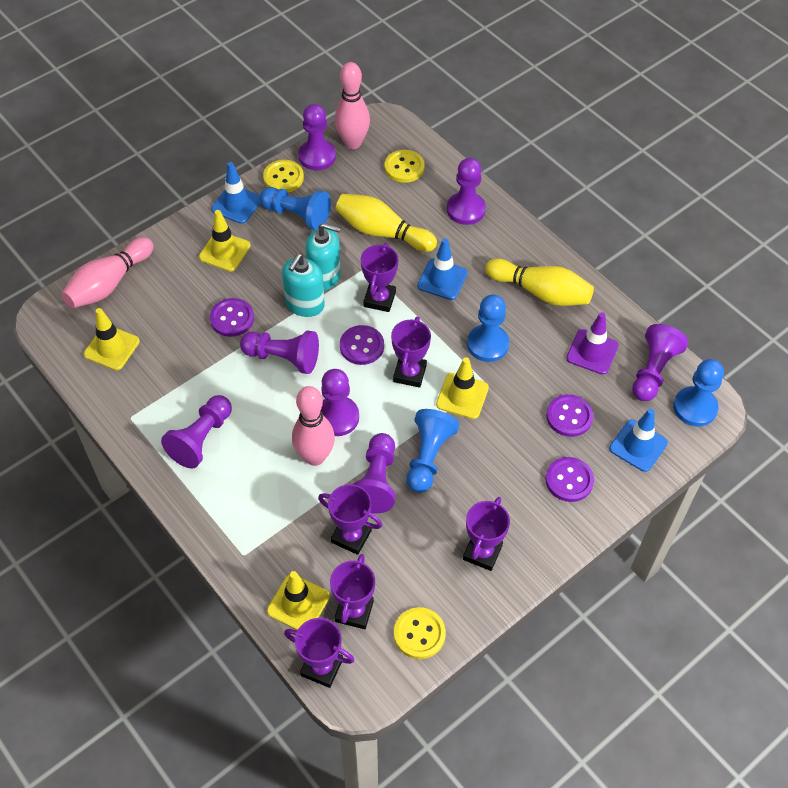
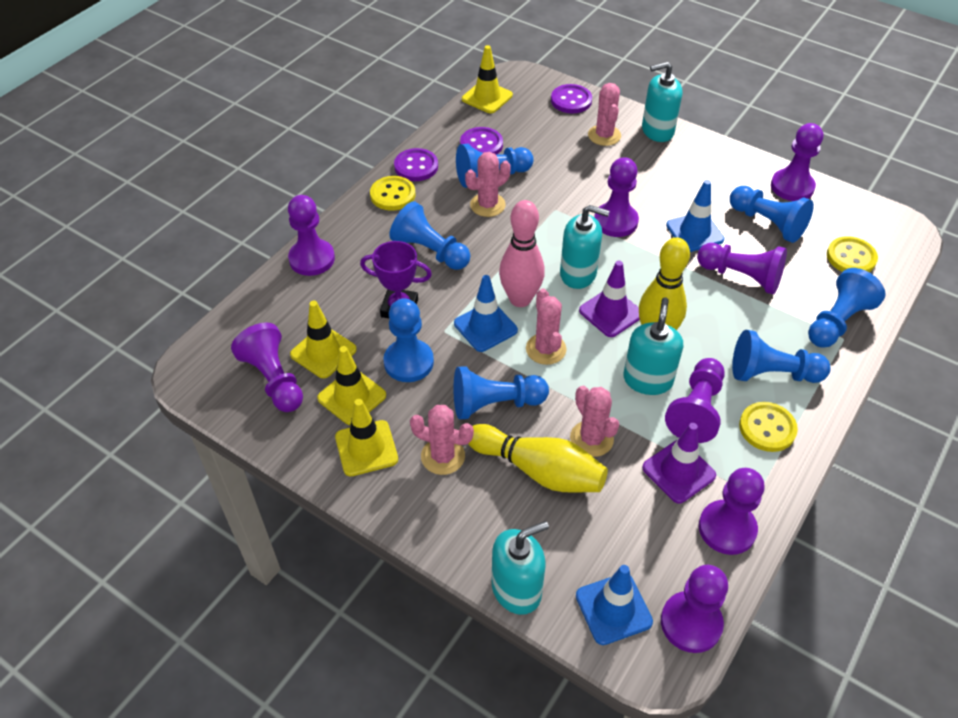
blue pawn: [260,187,331,230] [407,409,459,493] [467,294,510,362] [673,359,724,427] = 4 -> [383,298,434,382] [389,201,470,270] [453,366,549,419] [456,144,534,188] [730,186,814,243] [732,330,831,383] [808,268,886,348] = 7
pink bowling pin: [61,237,153,308] [292,386,335,466] [335,62,370,149] = 3 -> [499,200,545,307] = 1
pink cactus: none = 0 -> [410,405,474,475] [465,152,511,217] [526,289,566,365] [570,386,619,457] [588,83,621,146] = 5
purple button: [210,298,254,337] [340,325,384,365] [545,457,594,502] [546,394,593,437] = 4 -> [394,148,438,181] [460,127,503,154] [551,84,592,113] = 3
purple pawn: [161,395,232,468] [240,331,319,374] [298,104,336,171] [321,369,359,436] [353,433,395,513] [447,158,486,225] [632,324,688,401] = 7 -> [231,323,303,412] [288,195,335,276] [594,157,639,237] [661,565,728,653] [665,358,725,443] [697,243,787,294] [699,468,765,555] [771,123,823,201] = 8
purple traffic cone: [566,312,619,375] = 1 -> [579,261,640,337] [642,423,716,503] = 2
purple trophy: [284,618,355,688] [318,484,383,555] [330,554,375,629] [361,243,399,312] [391,317,431,388] [463,497,510,571] = 6 -> [360,241,432,318] = 1
turquoise soap dispenser: [282,254,325,317] [305,223,341,290] = 2 -> [492,521,549,615] [560,205,609,289] [623,297,683,395] [642,62,682,142] = 4

